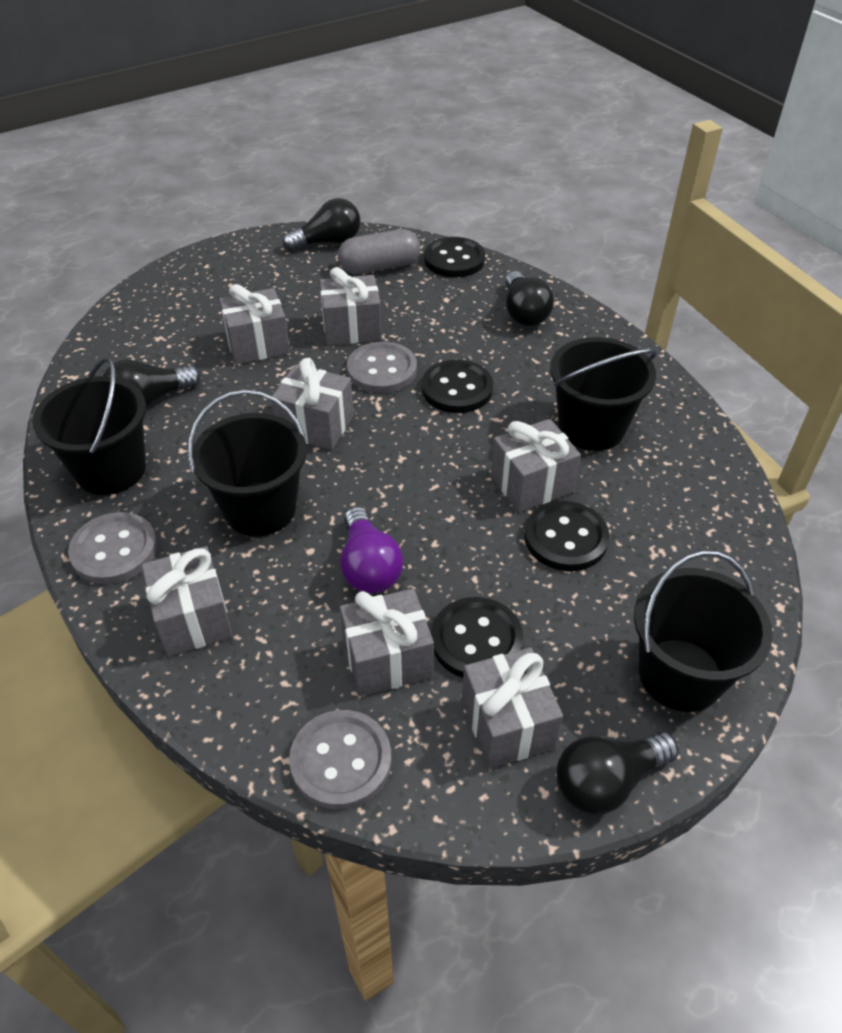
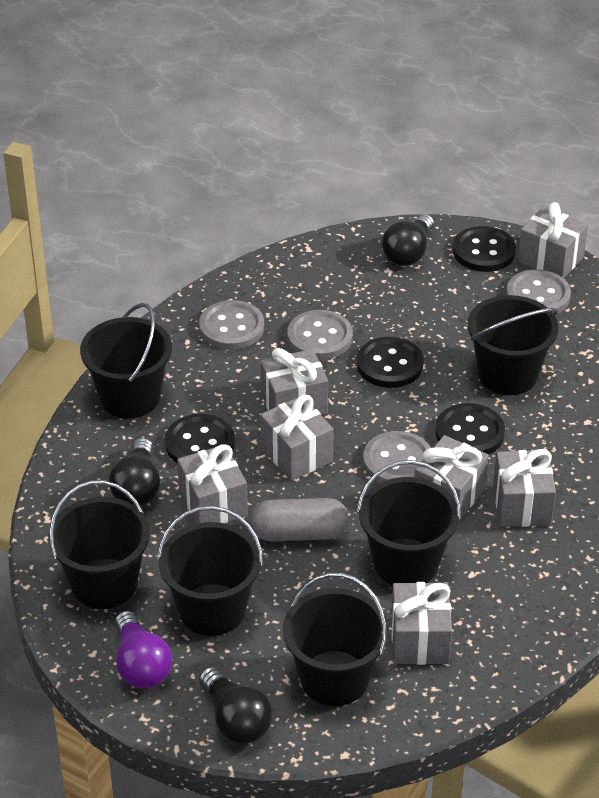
black bucket: [32,357,146,495] [188,390,307,536] [550,337,657,451] [634,550,773,712] = 4 -> [48,480,150,609] [80,303,172,418] [157,506,263,636] [283,573,389,706] [357,460,461,585] [467,295,558,395] = 6
black light bulb: [103,360,201,407] [283,198,360,251] [505,271,554,326] [557,732,679,815] = 4 -> [109,438,160,506] [199,667,272,744] [382,214,434,266] = 3
grey button: [68,512,157,584] [289,710,391,810] [347,342,417,393] = 3 -> [199,300,264,350] [287,310,353,360] [363,431,431,483] [506,269,571,314] = 4

